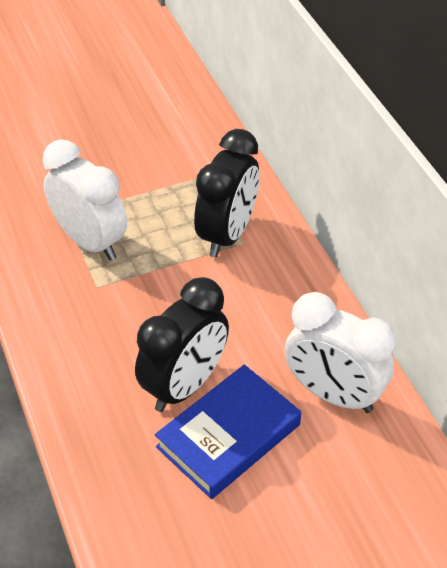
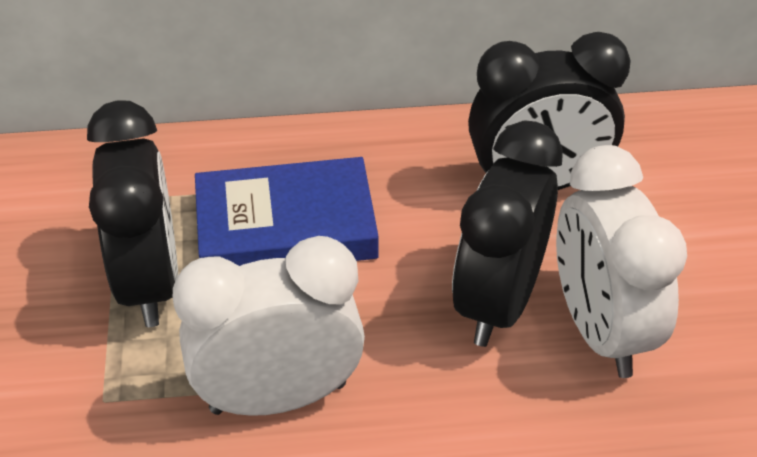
black clock: [135,277,229,412] [194,129,259,258] = 2 -> [87,100,178,327] [452,121,563,347] [468,32,631,190] = 3

